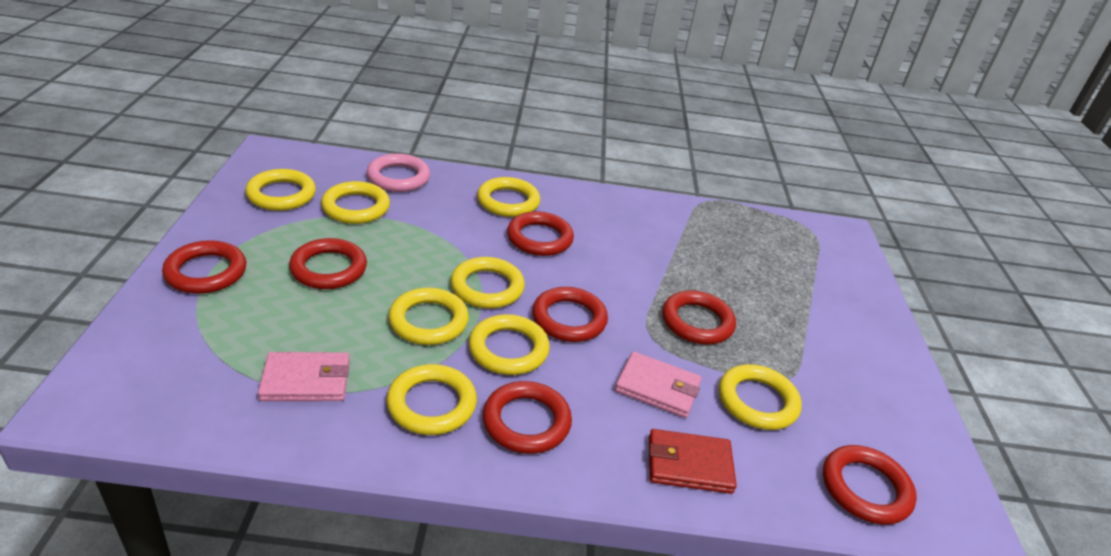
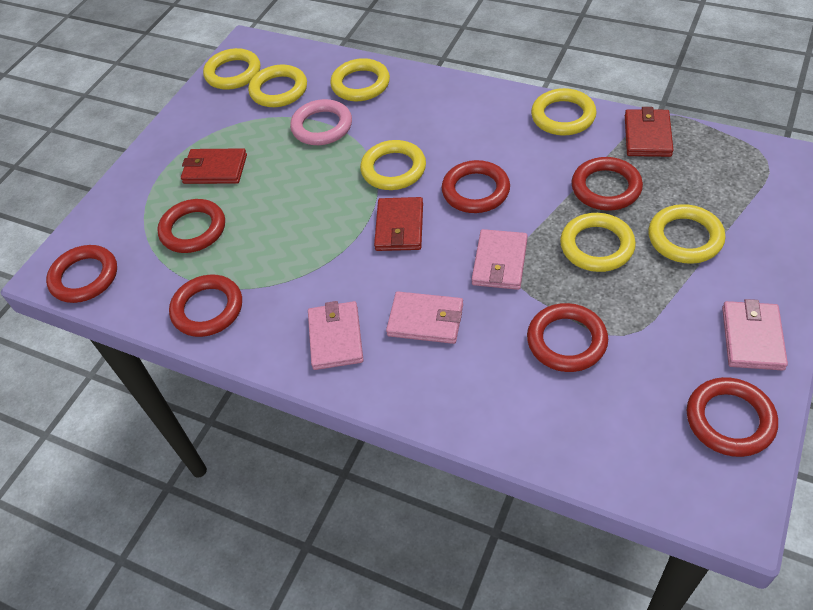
pink wallet: [258,352,350,401] [615,351,702,418] = 2 -> [308,301,363,370] [386,292,463,344] [472,229,528,290] [722,299,788,370] = 4
red wallet: [649,429,737,494] = 1 -> [181,148,247,184] [374,197,423,251] [625,107,673,157] = 3
yellow ring: [245,169,316,211] [321,181,390,224] [386,364,477,435] [388,288,469,345] [450,257,525,309] [469,314,550,375] [477,177,540,217] [719,364,802,430] = 8 -> [203,48,260,90] [248,64,307,107] [330,58,390,101] [360,140,426,190] [531,88,597,136] [560,213,636,272] [648,204,726,264] = 7

